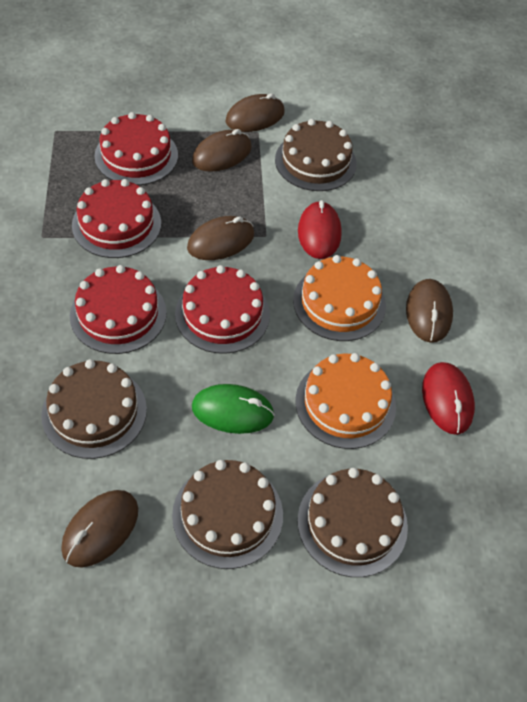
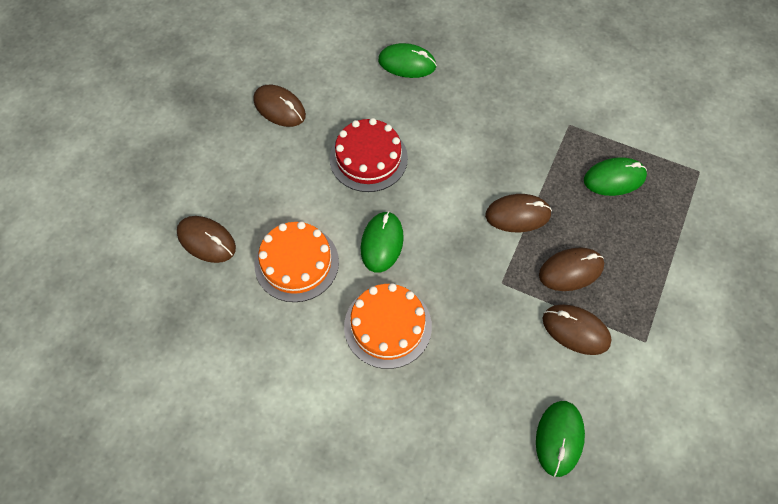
brown cake: [41,359,147,459] [172,460,283,569] [275,119,357,191] [298,468,408,577] = 4 -> none = 0
green mouse: [192,384,275,434] = 1 -> [361,211,404,273] [378,43,437,78] [536,401,585,477] [584,157,647,196] = 4
red cake: [70,265,167,354] [72,179,161,258] [94,112,178,186] [175,265,270,354] = 4 -> [330,118,408,192] = 1
red mouse: [298,200,342,259] [422,362,475,435] = 2 -> none = 0

